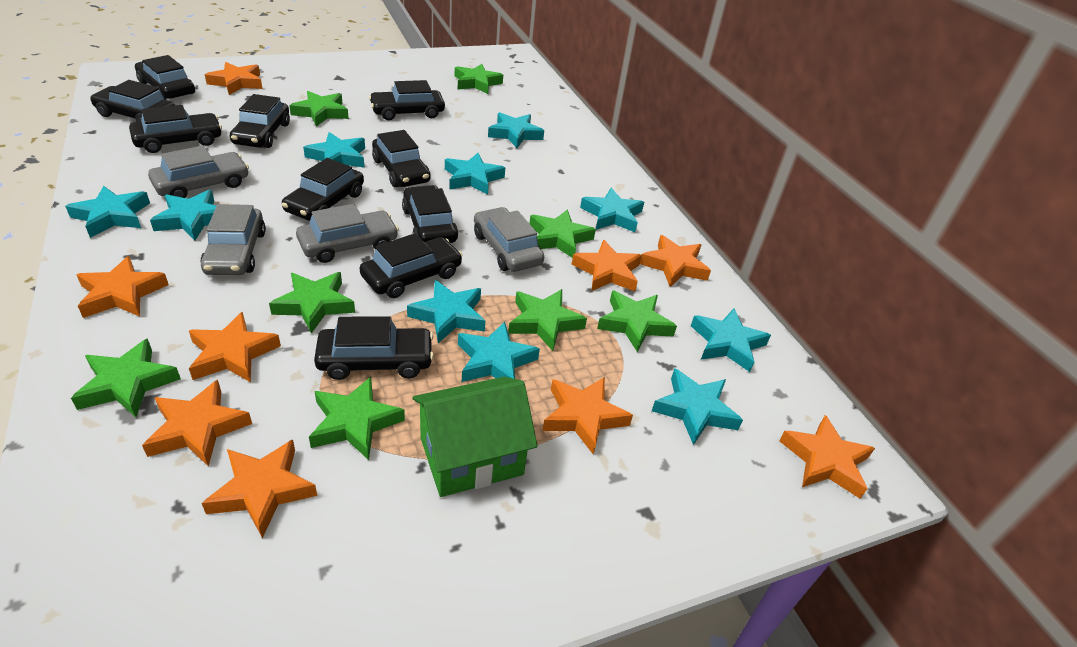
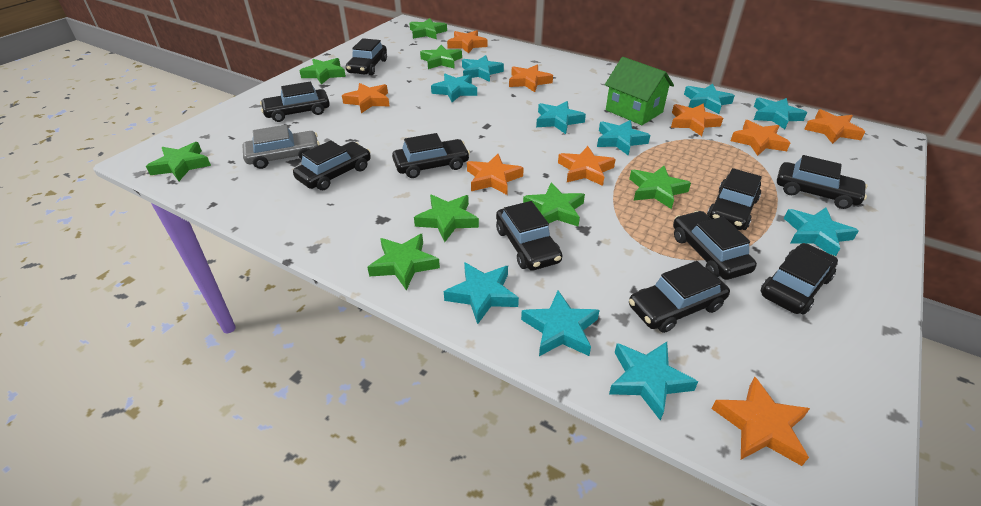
grey car: [148,146,249,198] [200,204,266,275] [296,204,399,263] [474,207,544,272] = 4 -> [243,125,320,169] = 1

